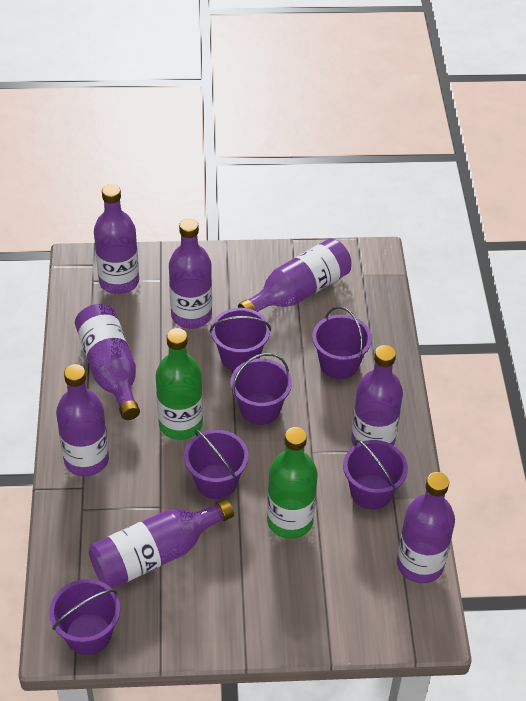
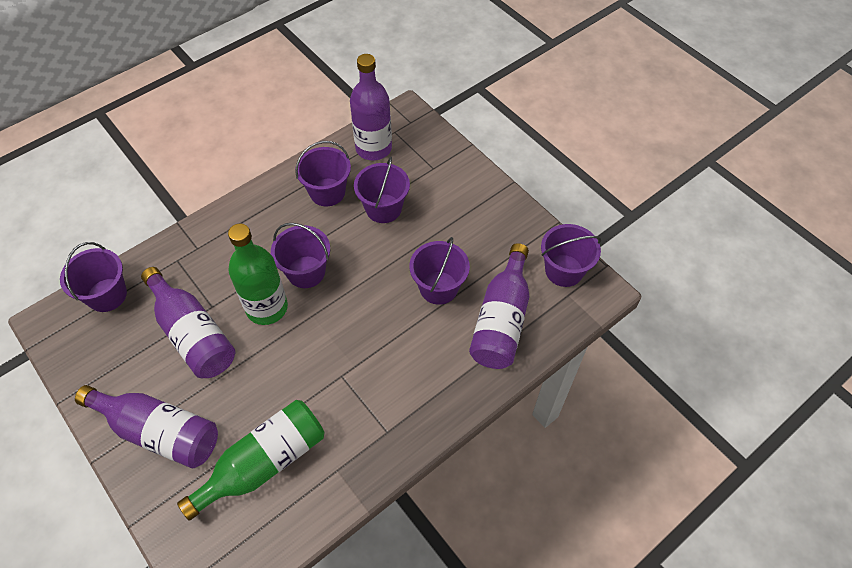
purple bottle: [56,364,109,476] [75,304,140,420] [89,499,234,589] [94,184,139,294] [169,218,212,329] [238,238,352,312] [351,345,403,446] [397,472,455,583] = 8 -> [75,385,218,468] [141,267,235,378] [350,54,392,161] [469,243,530,369] = 4

